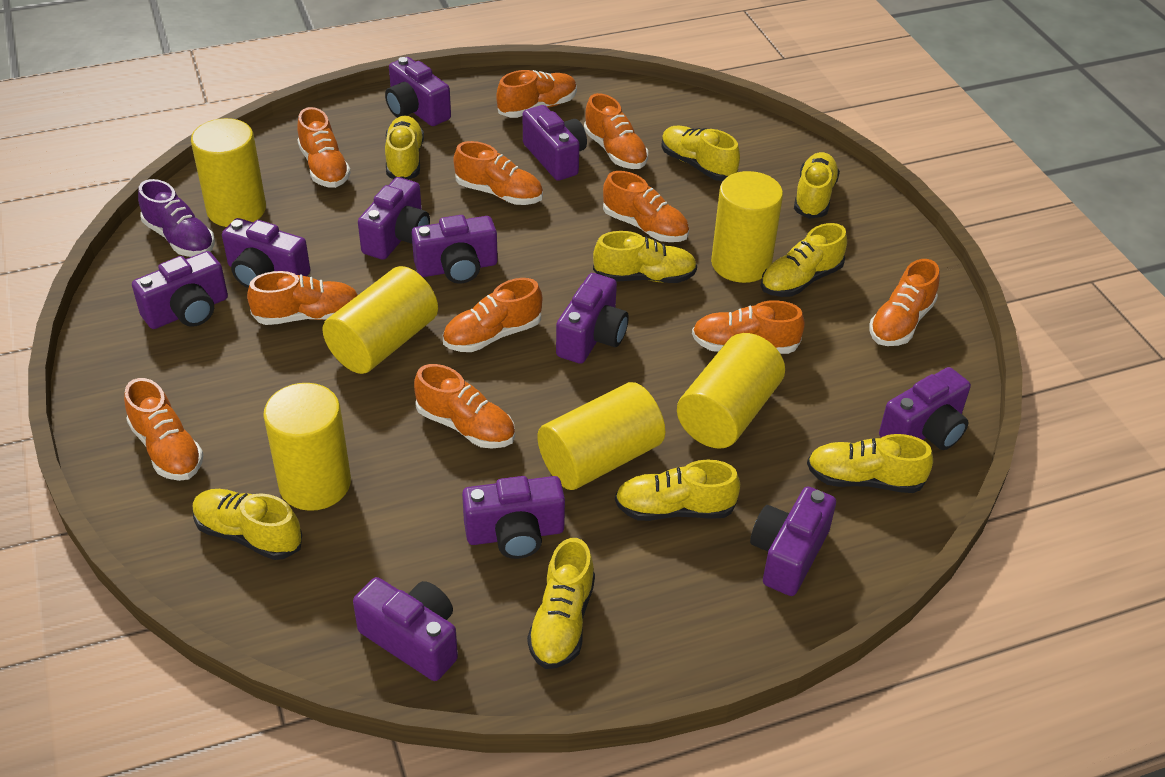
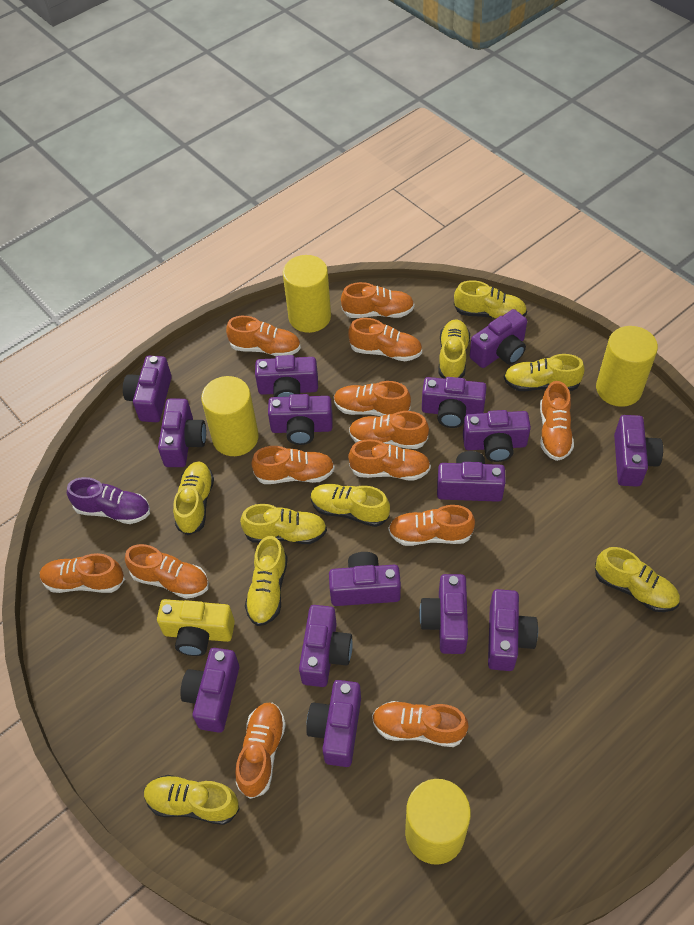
orange shoe: [124,378,203,481] [247,271,358,325] [297,107,351,188] [414,364,515,449] [443,278,542,352] [454,141,543,205] [496,70,577,118] [584,93,648,169] [603,171,689,242] [692,300,805,354] [870,259,940,346] = 11 -> [40,553,125,593] [125,544,209,599] [226,316,301,356] [235,702,286,799] [251,446,335,484] [334,381,411,416] [341,282,414,318] [348,318,422,361] [348,439,431,481] [349,411,429,449] [372,701,469,747] [388,505,475,546] [540,381,574,461] = 13
purple camera: [132,251,228,329] [222,218,310,288] [353,577,458,681] [358,177,430,260] [385,57,451,126] [412,215,498,284] [462,476,565,559] [523,105,587,181] [556,273,629,364] [750,486,836,596] [879,367,971,450] = 11 -> [123,356,172,422] [158,399,206,467] [180,648,239,733] [255,355,318,397] [268,394,333,445] [299,605,353,687] [306,680,361,767] [329,552,401,606] [419,574,468,654] [422,377,487,428] [437,451,506,502] [463,410,531,462] [470,309,527,368] [488,589,538,671] [614,415,663,487] = 15
yellow camera: none = 0 -> [157,599,235,656] = 1
yellow cylinder: [191,118,266,227] [263,383,351,511] [322,266,438,374] [537,382,665,490] [677,333,785,449] [711,171,783,283] = 6 -> [201,376,259,456] [283,255,331,333] [405,779,471,865] [596,326,658,407] = 4

